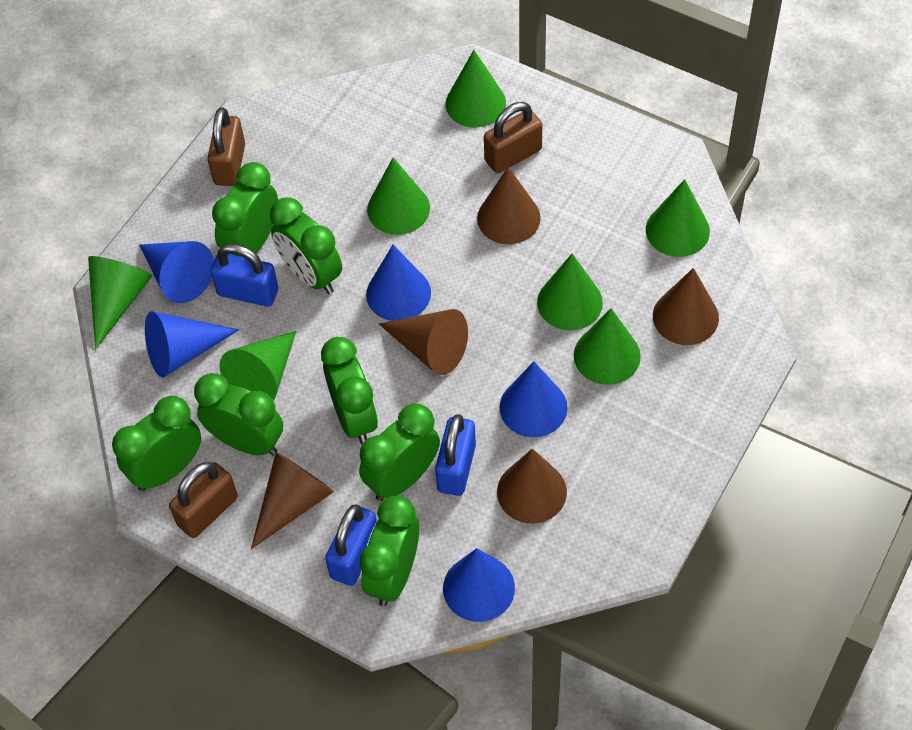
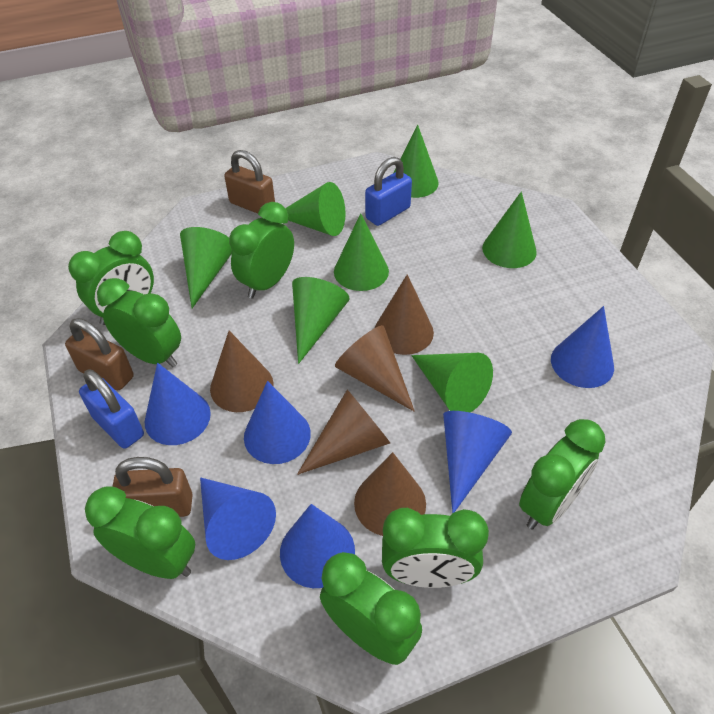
blue cone: [139,241,214,303] [145,311,239,377] [366,245,431,321] [443,548,515,622] [500,362,567,437] = 5 -> [145,363,211,445] [200,477,276,560] [244,381,311,464] [280,504,355,588] [443,411,512,513] [551,306,614,388] = 6
blue padlock: [211,244,278,307] [325,504,377,586] [435,414,476,496] = 3 -> [79,370,144,449] [365,157,412,226] = 2

